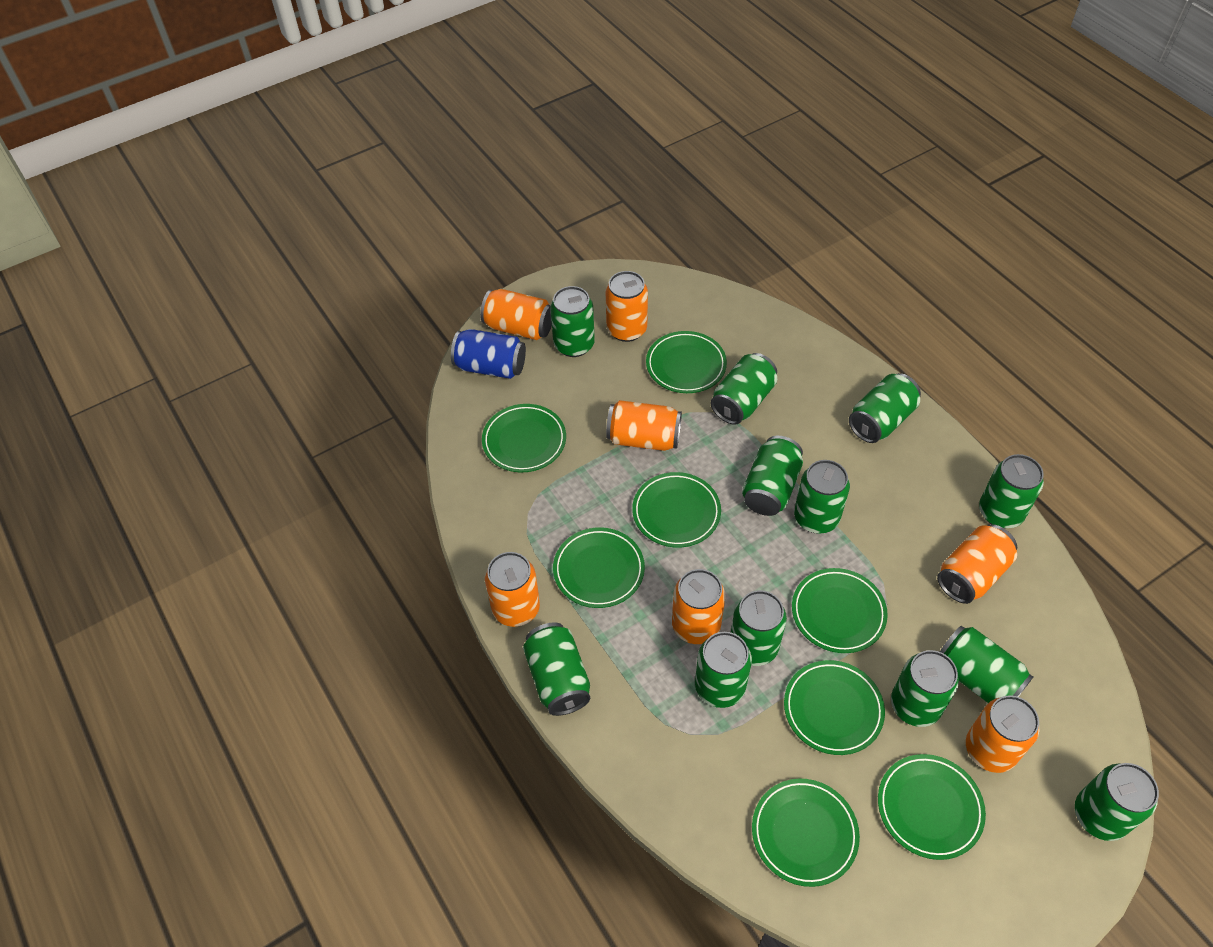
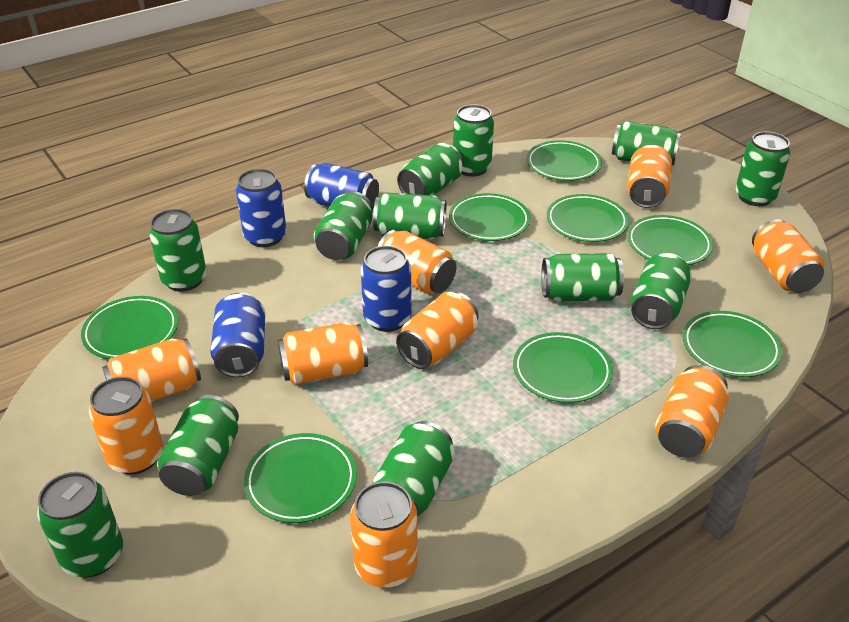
blue can: [451,329,526,379] = 1 -> [211,293,265,378] [236,169,286,247] [304,163,379,208] [361,246,412,332] = 4
orange can: [480,289,552,340] [485,552,540,627] [606,271,648,342] [606,400,682,451] [672,569,725,644] [937,524,1017,604] [966,695,1039,773] = 7 -> [89,377,163,475] [102,338,201,402] [278,322,368,385] [350,482,418,588] [377,230,456,295] [396,292,478,369] [627,145,672,208] [655,365,729,458] [752,219,825,293] = 9

